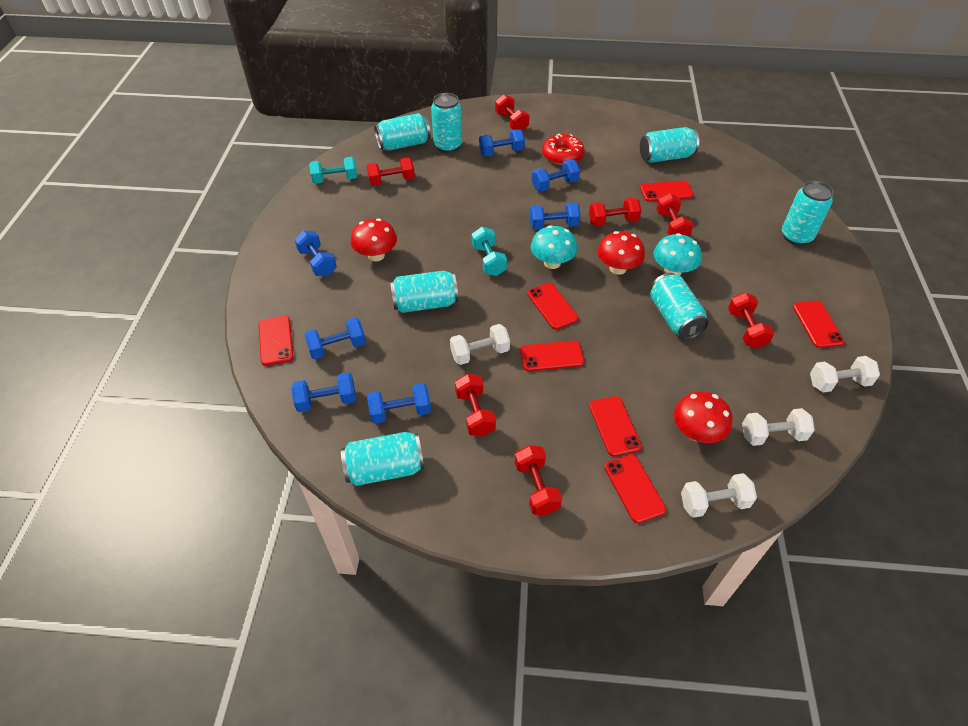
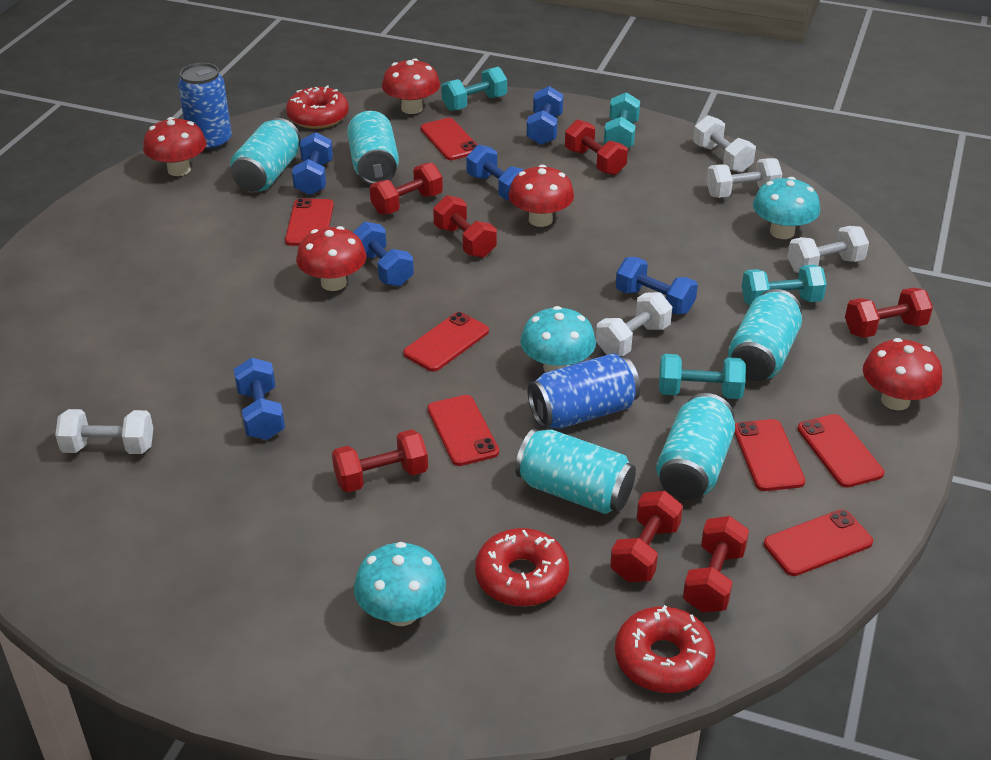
blue can: none = 0 -> [178,63,232,152] [528,353,640,429] = 2
blue dumbbell: [291,372,356,412] [295,231,337,276] [304,318,366,359] [367,383,431,424] [479,129,525,156] [530,202,581,230] [532,160,580,191] = 7 -> [234,358,285,440] [292,132,333,195] [353,222,414,287] [466,145,524,200] [527,86,563,145] [616,257,698,315] = 6
red donut: [542,133,585,165] = 1 -> [286,85,349,129] [475,528,569,606] [615,605,716,693] = 3
red mushroom: [351,218,397,262] [597,231,645,275] [674,391,732,443] = 3 -> [143,117,207,176] [296,226,366,291] [382,58,440,114] [509,165,574,227] [863,338,942,410] = 5
turquoise can: [341,432,424,486] [374,113,431,151] [390,271,458,313] [431,93,462,153] [640,127,699,163] [650,273,709,340] [782,181,834,246] = 7 -> [230,118,301,192] [347,111,399,184] [515,429,636,514] [656,393,735,500] [728,289,802,381] = 5
turquoise dumbbell: [309,157,357,184] [472,227,507,276] = 2 -> [441,67,507,111] [604,92,640,148] [659,354,746,399] [742,265,827,305] = 4
turquoise mushroom: [531,225,577,269] [654,233,702,276] = 2 -> [354,542,446,626] [520,306,596,372] [753,177,820,239] = 3
white dumbbell: [450,324,510,365] [681,473,757,518] [742,408,815,446] [810,356,880,393] = 4 -> [55,409,153,454] [596,292,672,356] [693,115,756,173] [706,158,782,198] [787,226,869,273] = 5

